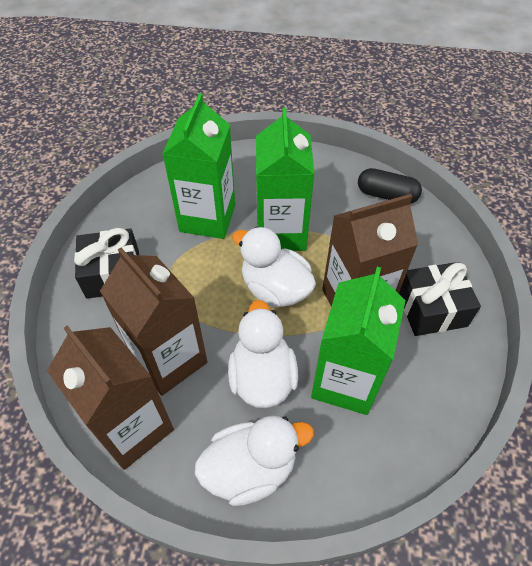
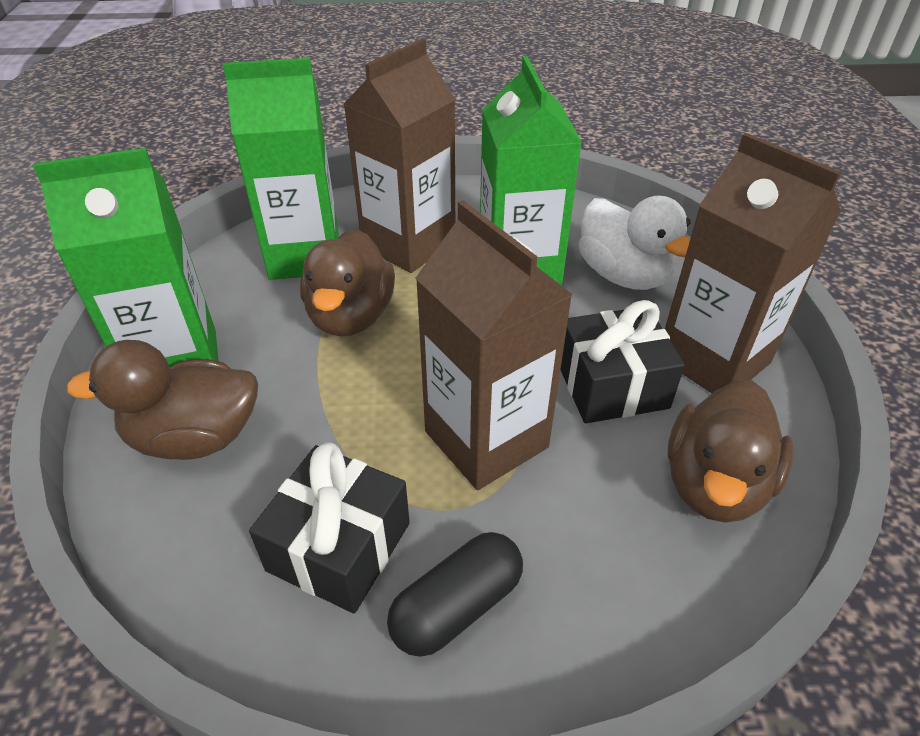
brown duck: none = 0 -> [66,340,258,460] [300,229,395,336] [668,380,794,523] = 3
white duck: [195,416,314,506] [228,300,298,409] [232,227,316,308] = 3 -> [579,196,691,290] = 1

